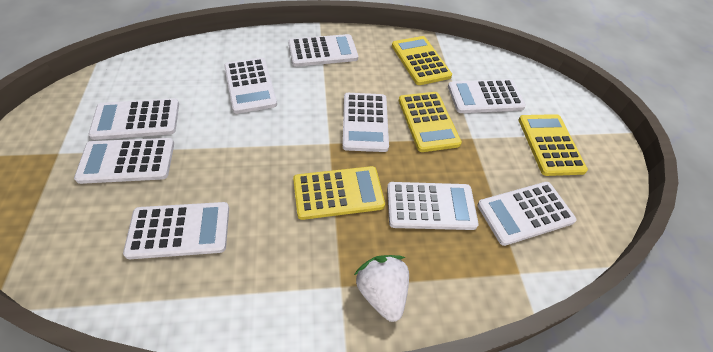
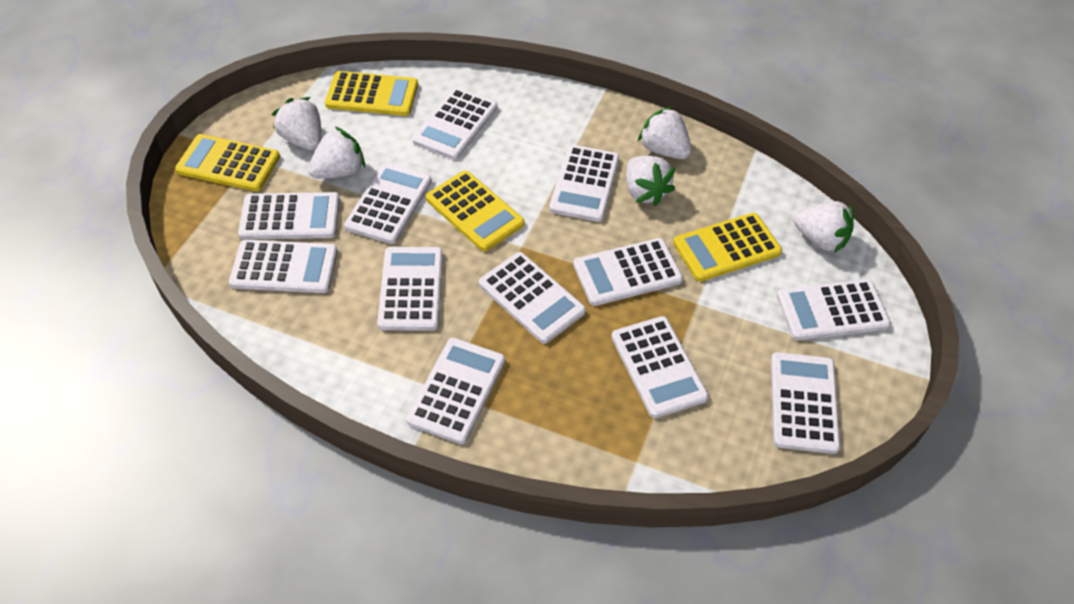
white calculator: [74,138,174,184] [89,98,179,140] [123,202,229,259] [224,58,277,114] [288,34,358,67] [343,93,389,152] [387,182,479,230] [448,79,526,113] [477,182,577,246] = 9 -> [229,240,338,293] [238,192,340,240] [344,163,432,244] [377,247,443,330] [407,338,505,444] [412,88,498,160] [479,252,586,344] [549,145,619,222] [573,238,683,306] [611,316,709,418] [771,352,840,454] [777,279,891,340] = 12
white strawberry: [354,255,409,322] = 1 -> [272,97,321,150] [308,127,365,179] [626,156,675,206] [638,107,691,159] [793,201,854,253] = 5

